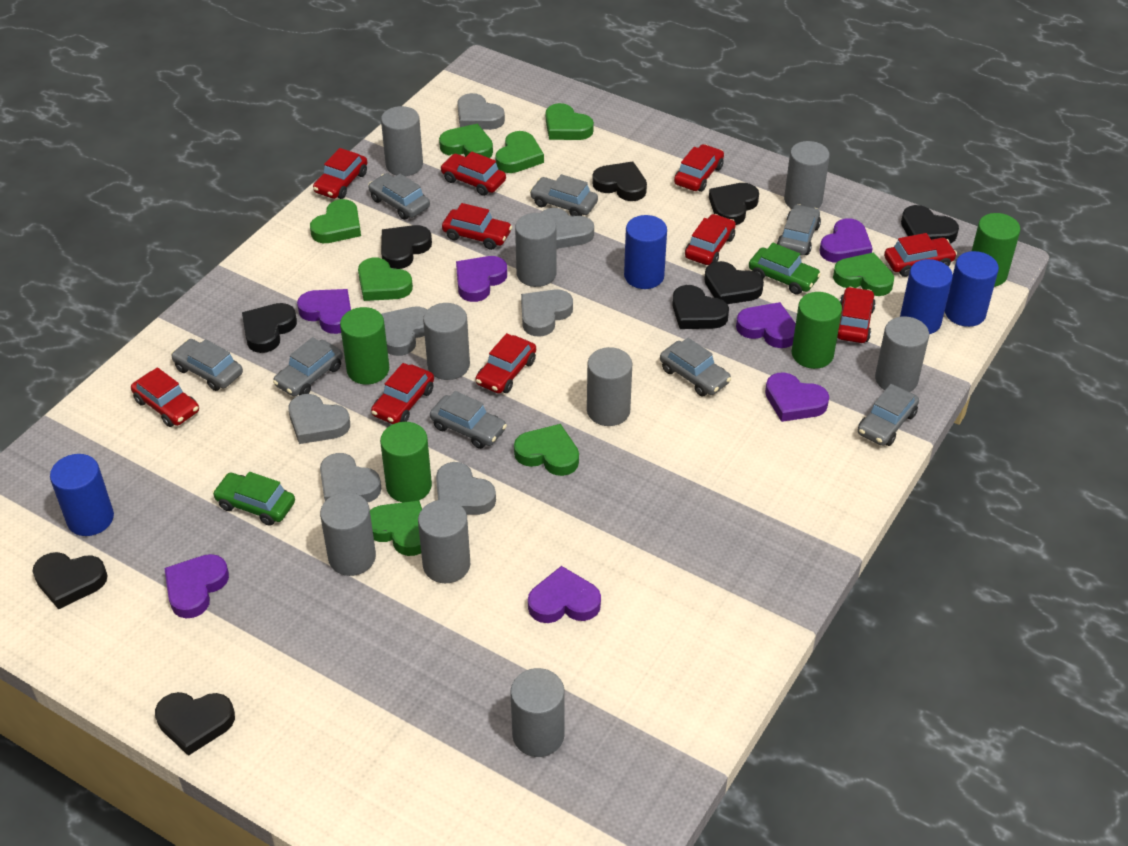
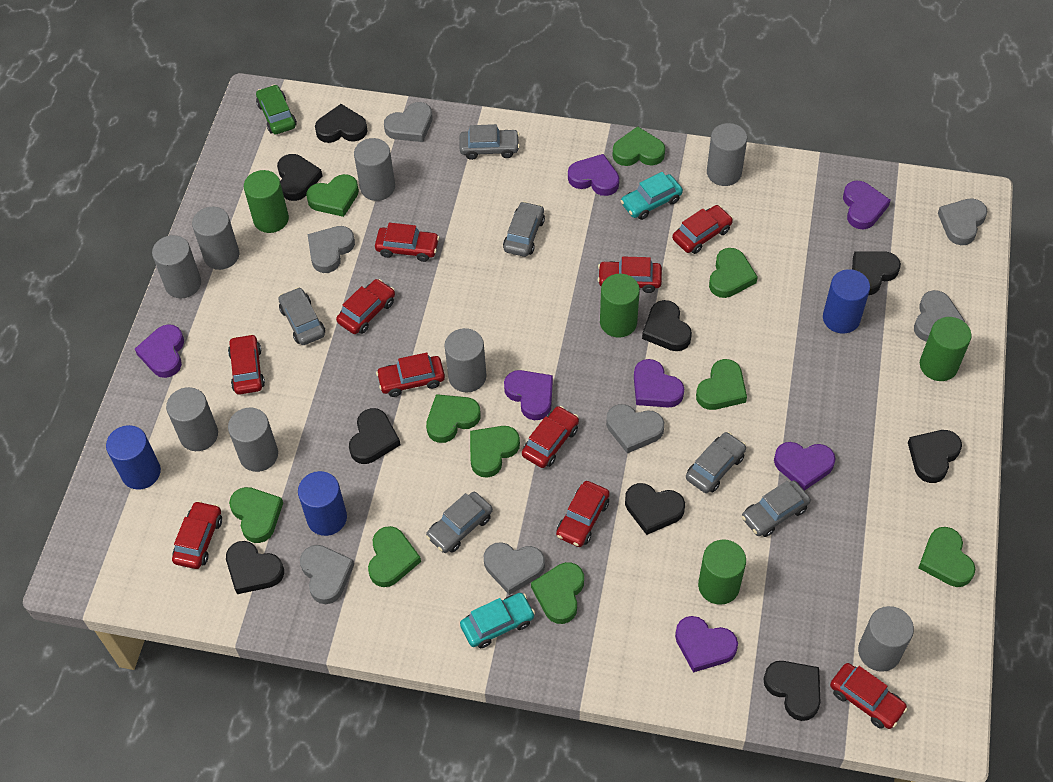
blue cylinder: [50,454,114,536] [624,215,667,289] [900,259,953,334] [945,251,999,327] = 4 -> [106,425,161,490] [298,471,347,536] [823,269,870,334] = 3
green car: [212,472,295,526] [749,243,821,295] = 2 -> [256,84,297,134] = 1
green heart: [310,199,361,243] [358,258,413,301] [370,500,422,556] [439,124,493,158] [495,131,544,173] [514,424,579,476] [546,103,594,140] [833,252,894,296] = 8 -> [229,487,283,543] [306,174,359,217] [368,526,421,587] [426,394,481,443] [470,426,520,478] [531,562,584,624] [612,126,665,166] [696,359,747,410] [709,248,758,298] [918,527,975,587] = 10
grey car: [171,339,243,391] [273,337,343,397] [368,173,430,220] [430,391,507,449] [530,174,598,216] [660,338,731,396] [777,204,821,256] [858,384,919,446] = 8 -> [278,287,325,345] [426,492,493,553] [460,124,520,160] [503,201,545,257] [686,432,746,493] [742,481,811,537] = 6
grey cylinder: [320,492,376,576] [381,106,423,176] [418,500,470,583] [423,303,470,380] [511,668,564,757] [515,213,557,287] [587,347,632,426] [784,141,830,209] [875,316,929,392] = 9 -> [152,235,201,298] [166,387,218,451] [192,207,239,270] [228,408,278,472] [354,138,395,201] [444,328,486,393] [707,123,747,186] [858,606,914,672] = 8
turquoise car: none = 0 -> [460,593,535,648] [621,172,683,220] = 2

